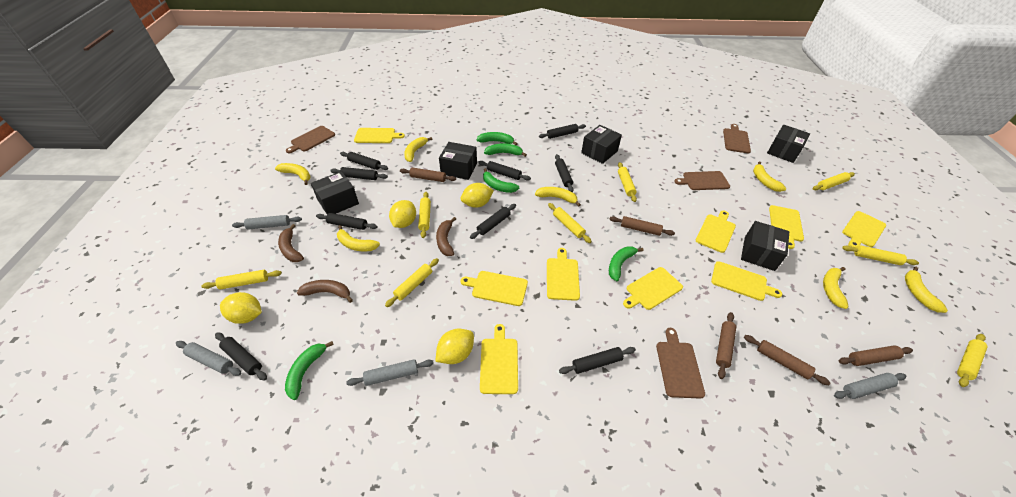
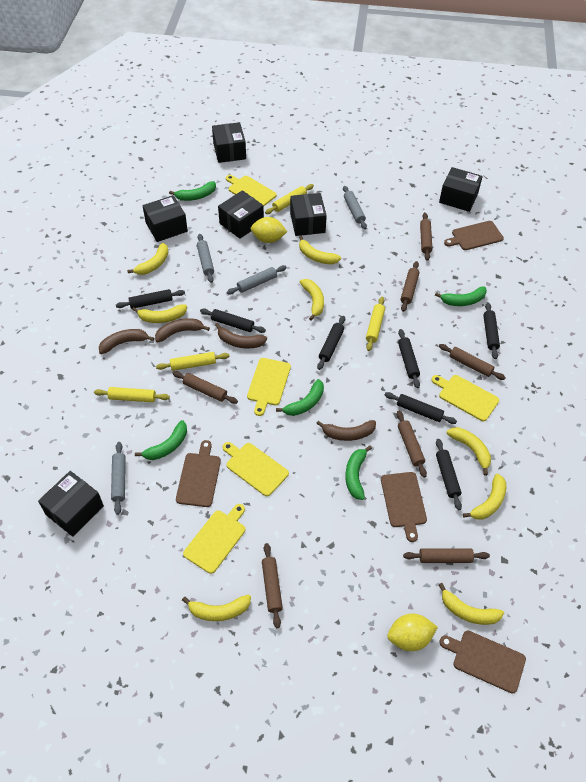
black box: [311,171,359,214] [439,142,477,180] [581,125,622,164] [741,221,789,271] [767,125,810,163] = 5 -> [38,471,104,537] [142,195,188,242] [212,122,246,163] [218,190,264,239] [290,193,327,236] [439,167,483,212] = 6
black rolling pin: [215,332,267,381] [316,213,378,230] [330,167,388,180] [340,152,388,170] [470,204,516,239] [478,161,531,181] [539,124,586,139] [555,154,574,192] [559,347,636,374] = 9 -> [116,289,185,309] [200,309,266,333] [317,316,345,370] [385,392,457,424] [398,329,420,388] [436,439,462,510] [483,302,500,359] = 7
brown banana: [278,224,304,262] [297,280,353,303] [436,217,456,256] = 3 -> [99,329,154,354] [155,318,210,342] [215,323,267,348] [316,420,376,441] = 4
brown rolling pin: [400,168,456,182] [610,216,675,236] [716,312,736,379] [744,335,830,385] [839,345,913,366] = 5 -> [172,371,238,404] [262,543,283,628] [397,411,427,478] [400,261,420,312] [403,548,490,563] [420,213,432,261] [439,344,506,380] = 7
yellow banana: [275,163,311,185] [337,225,380,252] [404,137,432,162] [535,187,581,207] [753,161,786,192] [823,267,849,309] [905,267,948,313] = 7 -> [127,243,169,275] [132,304,187,323] [182,594,251,621] [299,236,341,264] [300,279,324,321] [439,583,504,625] [447,427,491,476] [463,474,506,520] = 8
yellow cutting board: [354,128,405,143] [461,271,528,306] [480,324,518,394] [547,248,580,301] [623,267,683,310] [696,211,736,253] [711,261,782,301] [769,205,804,249] [842,211,886,248] = 9 -> [183,504,246,574] [222,442,289,496] [226,175,277,206] [247,358,291,416] [431,375,499,421] = 5
yellow lemon: [220,292,262,324] [389,200,416,228] [435,329,474,364] [461,183,494,208] = 4 -> [251,217,287,243] [387,614,438,651] = 2
yellow rolling pin: [202,270,282,289] [385,258,439,307] [418,192,431,238] [548,203,592,243] [618,162,637,202] [813,172,855,190] [842,245,919,265] [957,334,988,387] = 8 -> [94,387,170,402] [156,352,229,371] [265,184,314,214] [366,297,385,351] = 4

